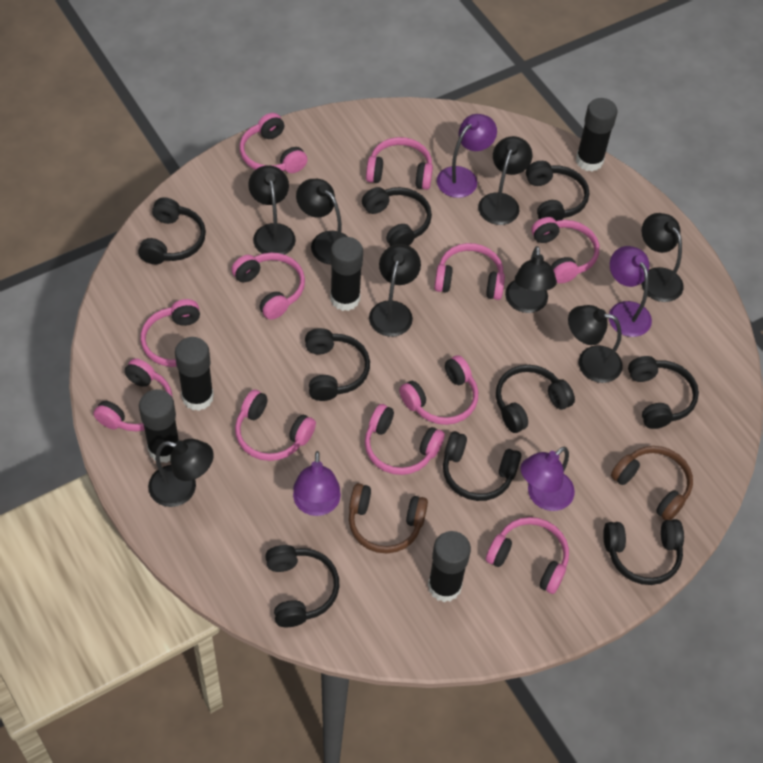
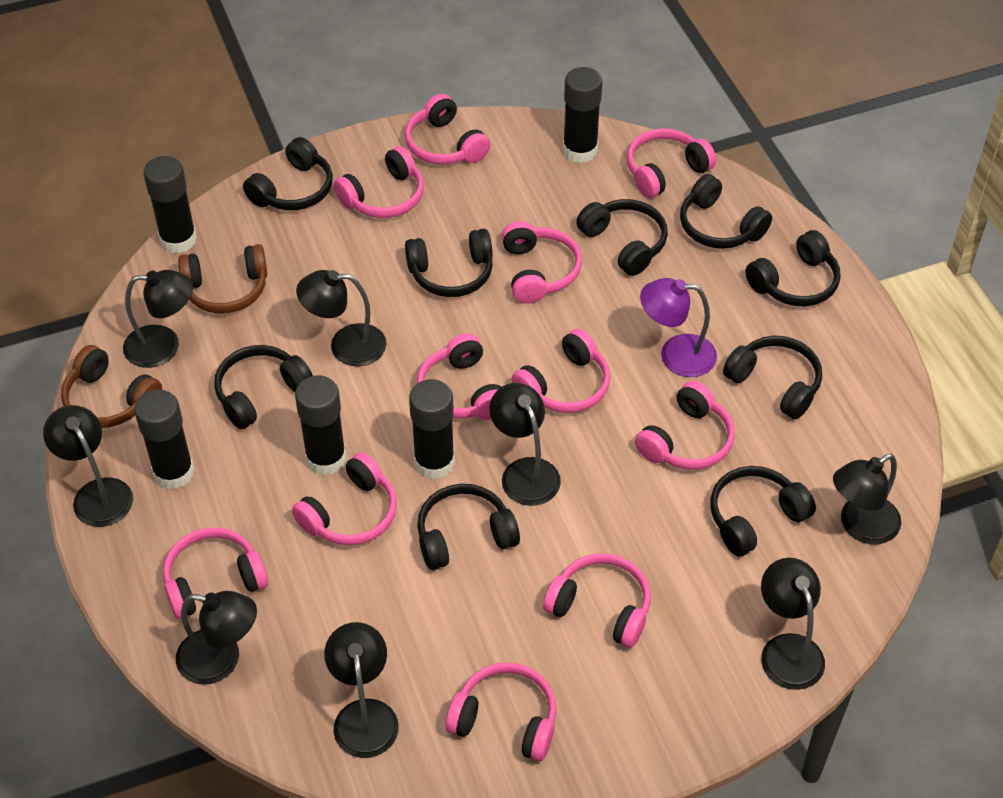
purple lamp: [293,451,341,516] [437,114,497,198] [520,447,575,511] [609,246,652,337] = 4 -> [640,278,717,377] = 1

